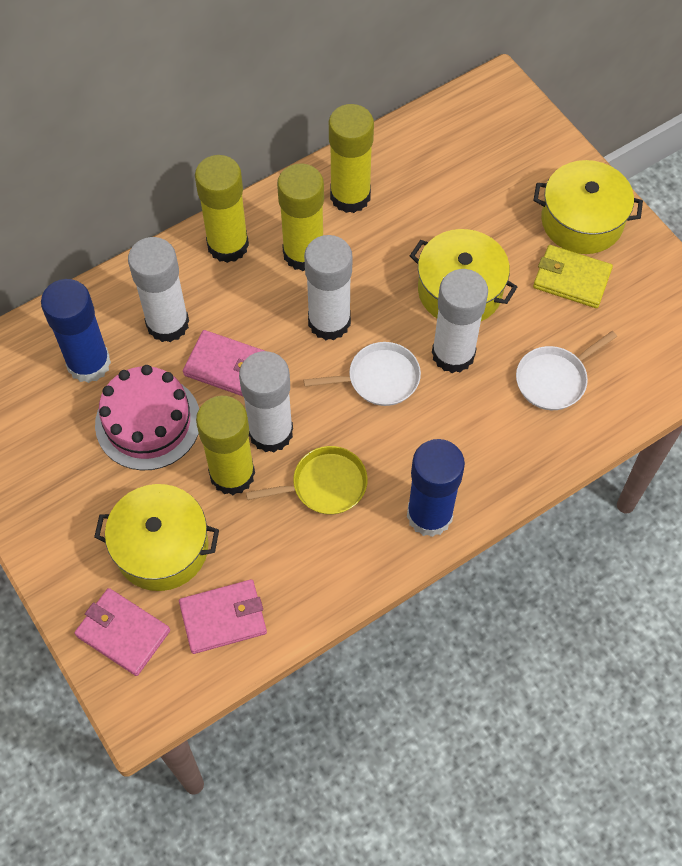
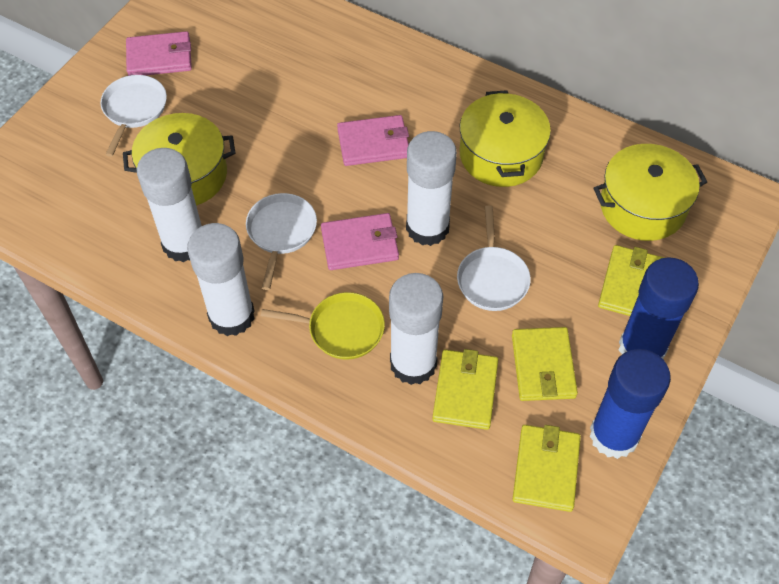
pink cake: [95,365,199,470] = 1 -> none = 0
white pan: [303,342,421,406] [516,331,617,410] = 2 -> [100,75,167,157] [246,193,317,290] [457,205,531,311] = 3
yellow glue stick: [195,155,249,263] [196,396,255,495] [277,163,324,271] [329,104,374,213] = 4 -> none = 0
yellow wallet: [533,245,613,308] = 1 -> [432,349,498,430] [512,327,578,401] [513,425,581,512] [598,245,664,316] = 4

